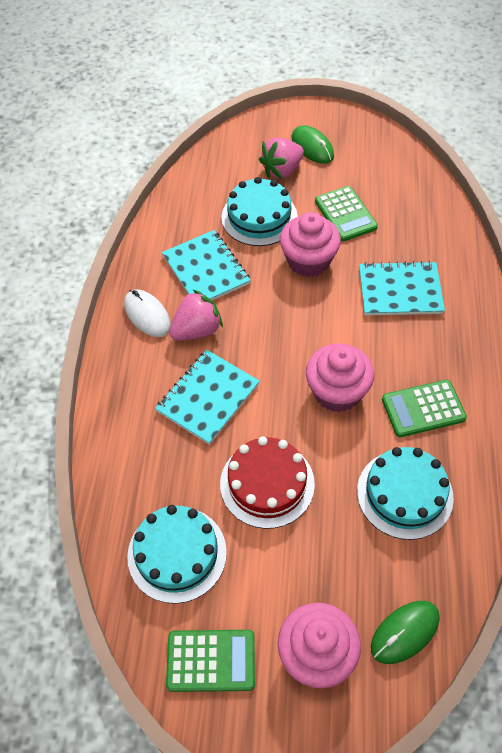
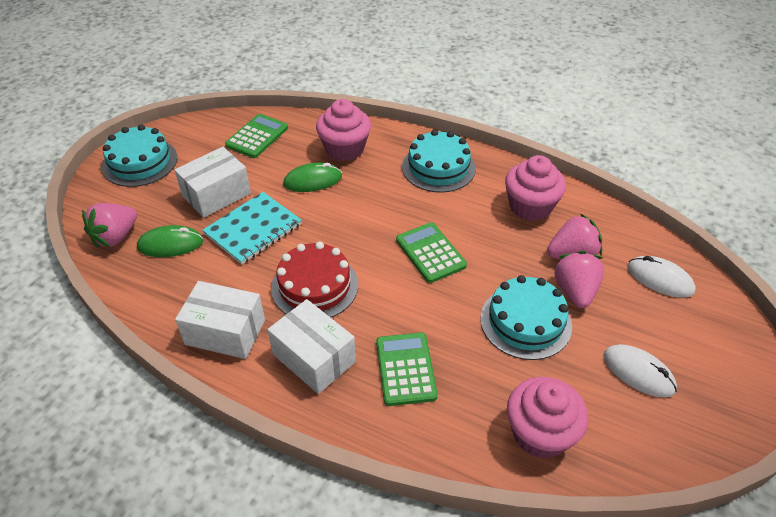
pink strawberry: [169,290,223,341] [259,137,304,179] = 2 -> [82,203,137,248] [547,213,602,259] [554,251,604,308] = 3
turquoise notebook: [155,350,260,445] [162,230,251,300] [359,261,445,316] = 3 -> [202,192,302,264] = 1
white box: none = 0 -> [175,147,251,218] [175,281,265,359] [267,299,356,394] = 3
white mouse: [124,289,171,337] = 1 -> [604,344,677,398] [627,256,696,298] = 2

